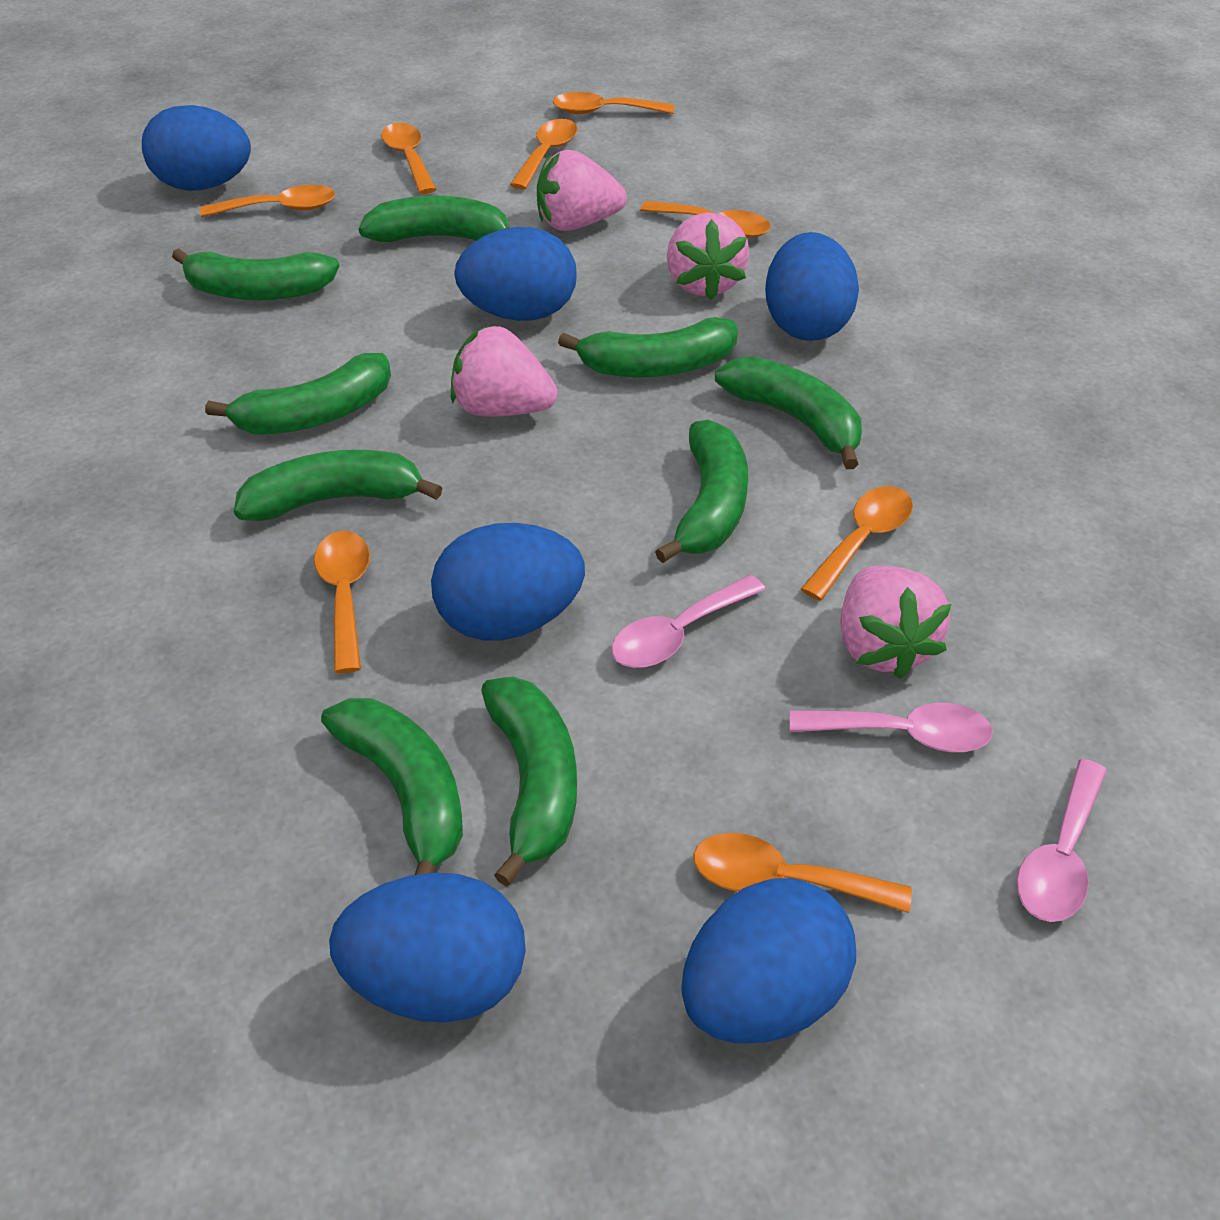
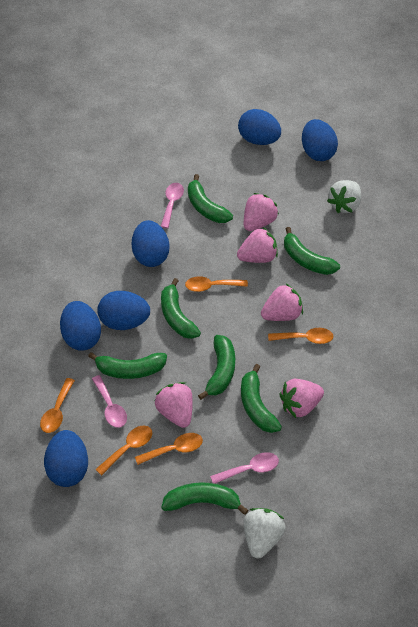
green banana: [172,248,339,301] [205,353,391,435] [234,450,442,521] [321,698,463,875] [359,196,510,242] [481,677,577,886] [558,317,738,377] [655,420,748,563] [715,356,862,469] = 9 -> [88,352,167,379] [161,278,201,339] [162,482,248,515] [188,174,233,223] [198,335,235,400] [241,364,282,433] [284,227,340,275] = 7
orange spoon: [200,185,335,217] [314,531,370,673] [381,123,437,194] [510,119,577,189] [553,92,674,114] [640,201,771,238] [693,833,912,913] [801,486,913,601] = 8 -> [40,378,75,433] [95,425,152,476] [135,433,203,465] [185,276,248,292] [268,328,333,344] = 5
pink strawberry: [451,325,557,417] [537,150,627,231] [667,212,749,300] [840,566,951,679] = 4 -> [154,382,193,428] [237,227,278,263] [244,193,279,231] [261,284,303,321] [279,379,324,418] = 5
white strawberry: none = 0 -> [244,508,286,558] [327,180,361,213] = 2

